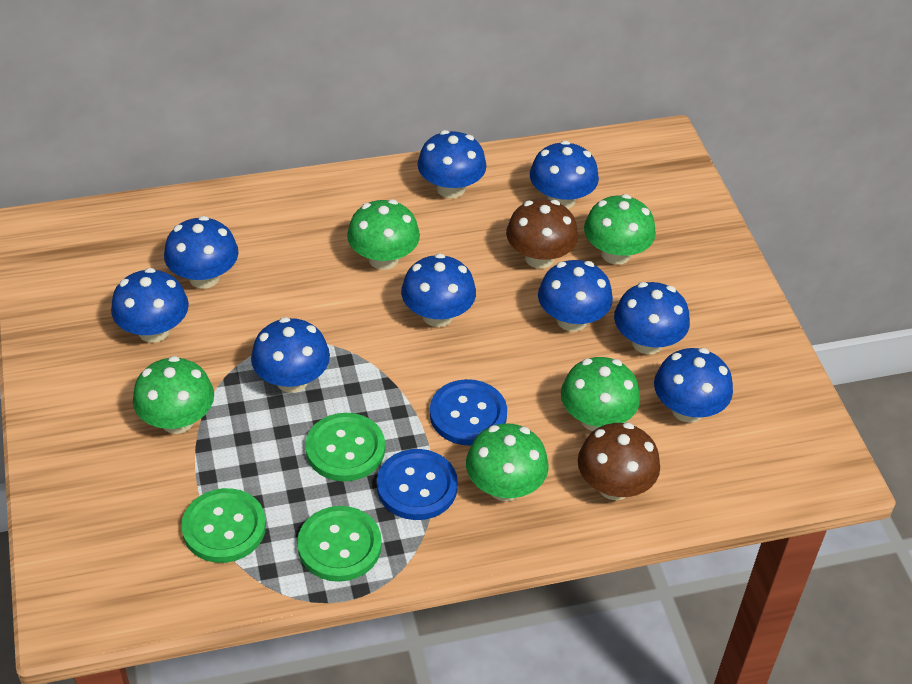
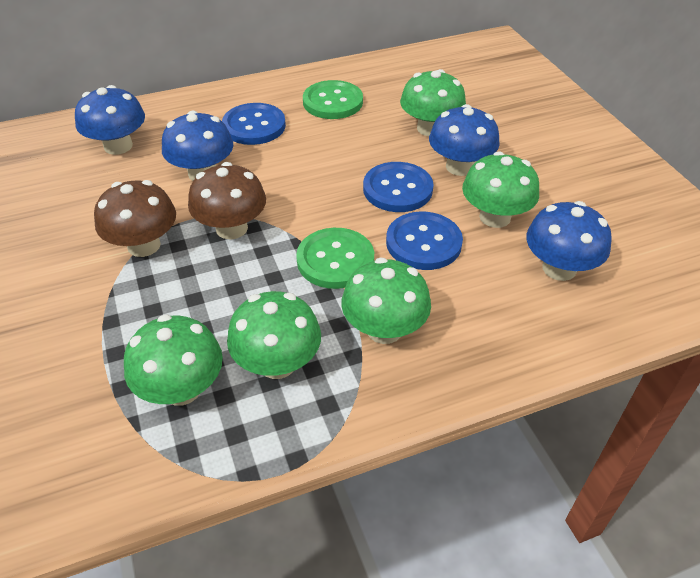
blue button: [377,449,458,520] [430,379,507,446] = 2 -> [222,103,286,145] [363,162,434,212] [386,212,463,270] = 3
blue mushroom: [111,268,189,343] [164,216,238,289] [251,317,330,393] [401,253,476,327] [417,130,486,198] [530,141,599,209] [538,260,613,332] [614,282,690,354] [654,348,733,423] = 9 -> [75,85,145,155] [162,111,233,181] [429,104,500,176] [526,201,612,281] = 4
green button: [181,488,266,563] [297,506,382,582] [305,413,385,482] = 3 -> [296,228,374,289] [303,80,363,119] = 2

